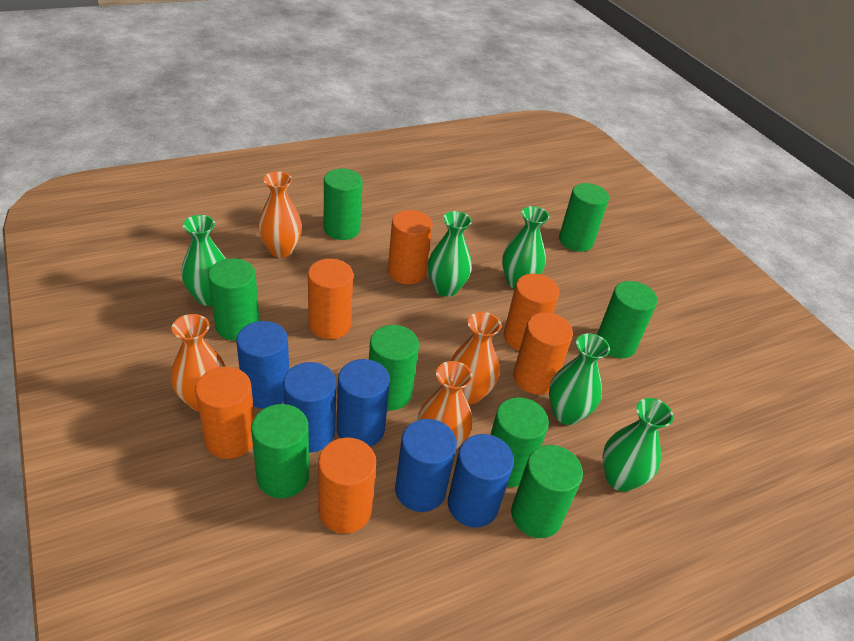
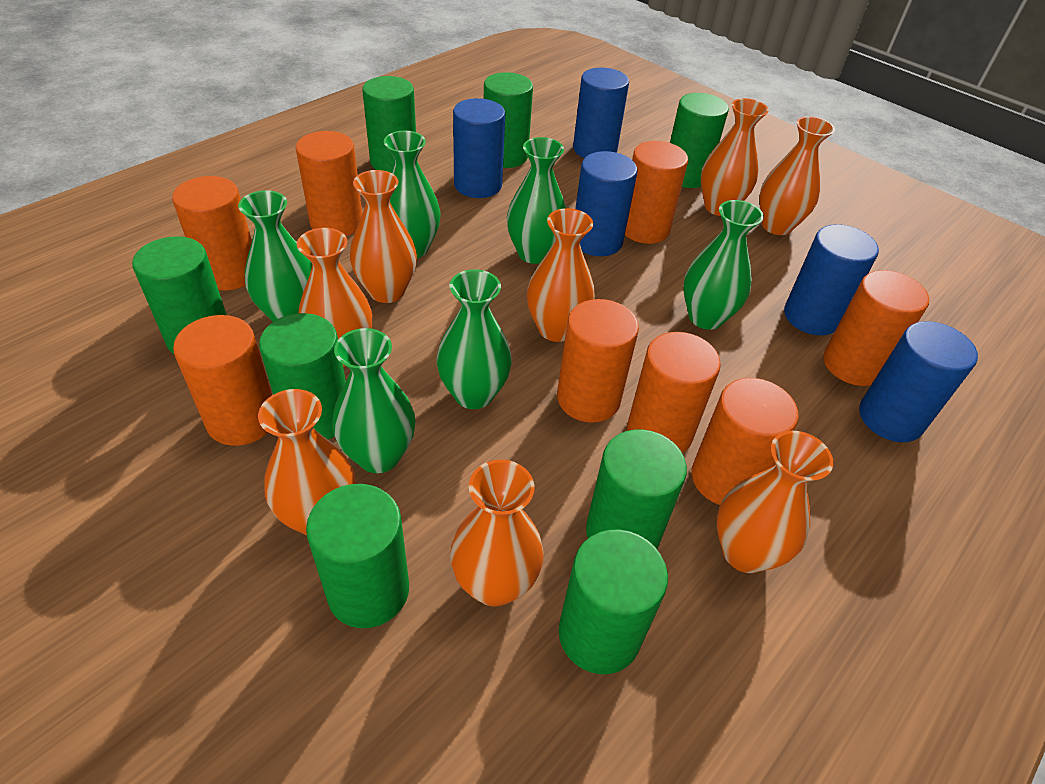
green vase: [181,215,226,306] [428,211,472,297] [502,206,550,289] [549,333,610,425] [602,398,674,492] = 5 -> [238,190,312,322] [332,328,415,473] [384,131,441,258] [437,269,512,409] [507,137,566,264] [683,200,764,330] = 6
orange cylinder: [195,367,255,459] [308,259,353,339] [318,438,376,534] [388,210,433,284] [504,274,559,351] [513,312,573,394] = 6 -> [172,176,252,291] [173,315,272,446] [296,131,362,236] [557,299,639,423] [625,141,688,244] [627,332,721,453] [692,378,799,505] [823,270,929,386] = 8
orange vase: [170,314,226,411] [258,171,302,258] [418,361,473,449] [450,312,501,404] = 4 -> [258,389,356,535] [297,228,372,367] [350,170,417,303] [450,460,544,607] [527,208,595,342] [701,98,769,216] [717,431,833,573] [759,116,835,235] = 8

